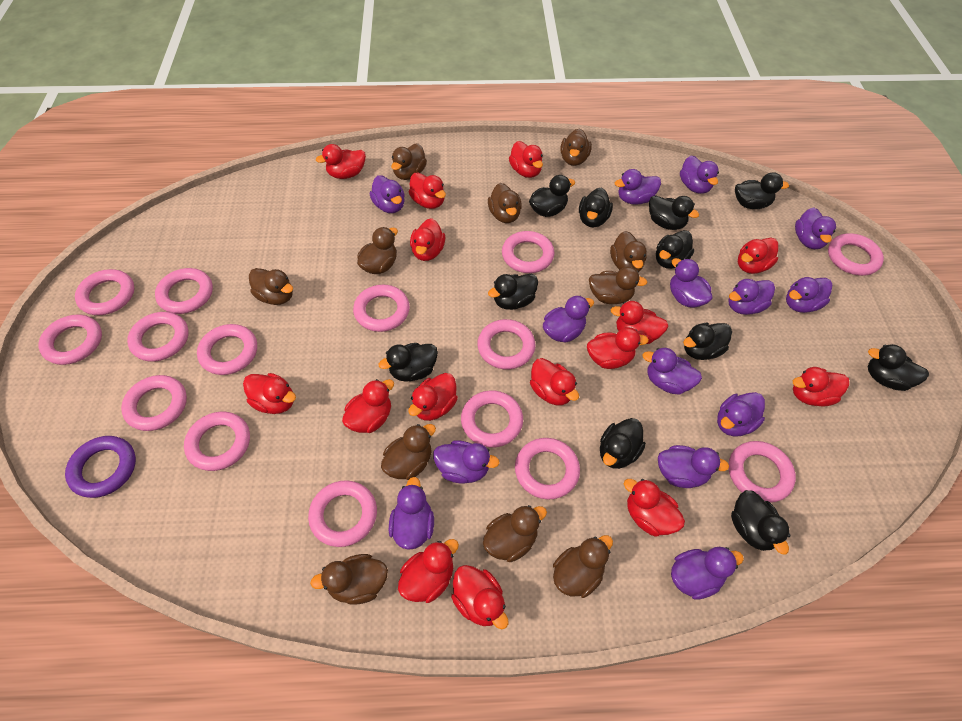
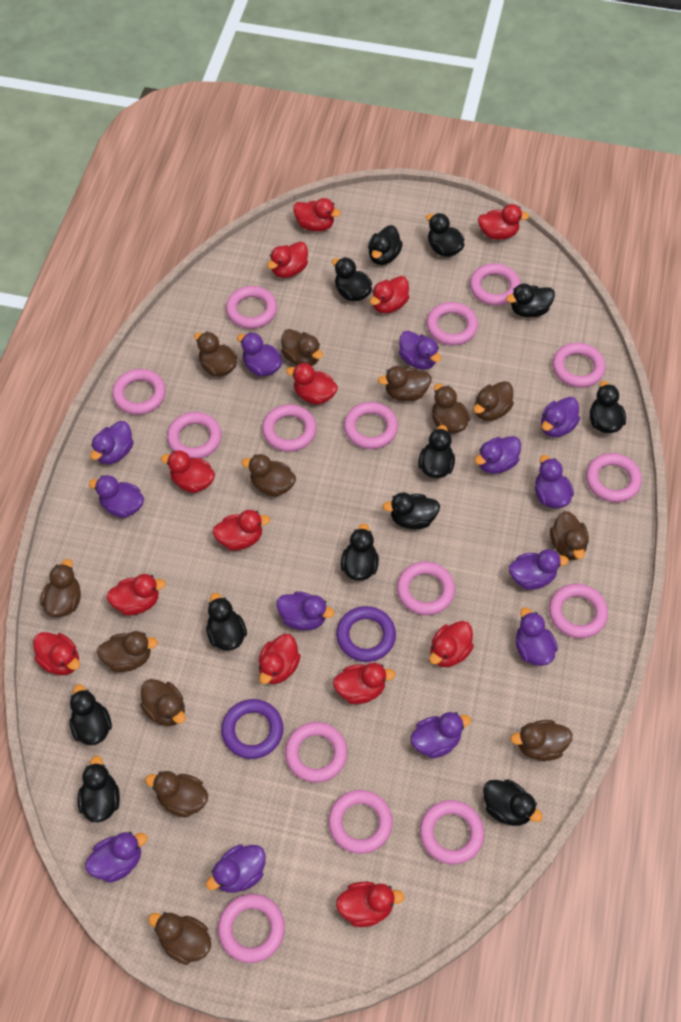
black duck: [379,343,438,382] [488,274,538,310] [529,175,575,217] [579,188,613,227] [600,418,646,469] [649,195,699,230] [656,230,694,269] [683,322,732,360] [731,490,790,554] [735,172,789,209] [868,344,929,391] = 11 -> [69,684,112,745] [77,756,120,822] [206,593,247,651] [332,257,372,301] [341,524,379,581] [368,225,403,265] [383,492,440,529] [418,425,455,478] [426,213,465,257] [483,779,543,826] [506,284,555,318] [589,381,626,433] = 12
brown duck: [249,268,293,305] [310,554,388,605] [357,227,398,274] [381,424,436,480] [391,143,427,180] [483,505,547,562] [488,183,522,223] [553,535,613,598] [560,128,592,166] [589,267,647,304] [610,231,647,272] = 11 -> [40,559,81,617] [97,631,158,672] [140,679,185,726] [145,771,208,818] [148,912,211,965] [194,332,237,377] [242,454,296,496] [281,329,323,366] [378,366,432,401] [432,384,470,434] [473,381,514,421] [510,720,573,761] [550,511,589,560] = 13
purple duck: [370,175,405,213] [389,477,434,550] [433,440,500,484] [543,295,594,343] [615,169,661,205] [642,348,702,395] [658,445,729,488] [670,258,713,308] [671,547,744,600] [680,156,719,194] [717,392,765,437] [729,279,775,315] [786,277,832,313] [795,207,836,249] = 14 -> [85,832,147,883] [89,475,144,518] [90,421,134,464] [206,844,266,893] [237,332,282,377] [276,591,334,630] [399,331,441,370] [410,712,471,759] [474,436,521,474] [509,549,569,590] [516,607,558,666] [535,455,574,508] [541,397,580,437] = 13
purple ring: [65,436,136,498] = 1 -> [221,699,283,759] [336,606,396,662] = 2
red duck: [243,373,296,414] [316,144,366,179] [342,379,394,433] [398,539,459,603] [408,373,458,421] [409,172,446,209] [410,218,445,261] [451,565,508,629] [509,141,543,178] [530,358,579,405] [587,327,649,369] [611,301,668,344] [624,479,685,537] [738,238,778,274] [793,367,849,407] = 15 -> [33,632,80,675] [106,574,166,615] [161,450,215,493] [213,510,270,550] [258,634,301,684] [267,242,308,278] [286,363,338,405] [293,198,341,232] [333,663,395,704] [336,882,405,927] [370,276,409,313] [429,621,474,667] [478,204,529,240] = 13

